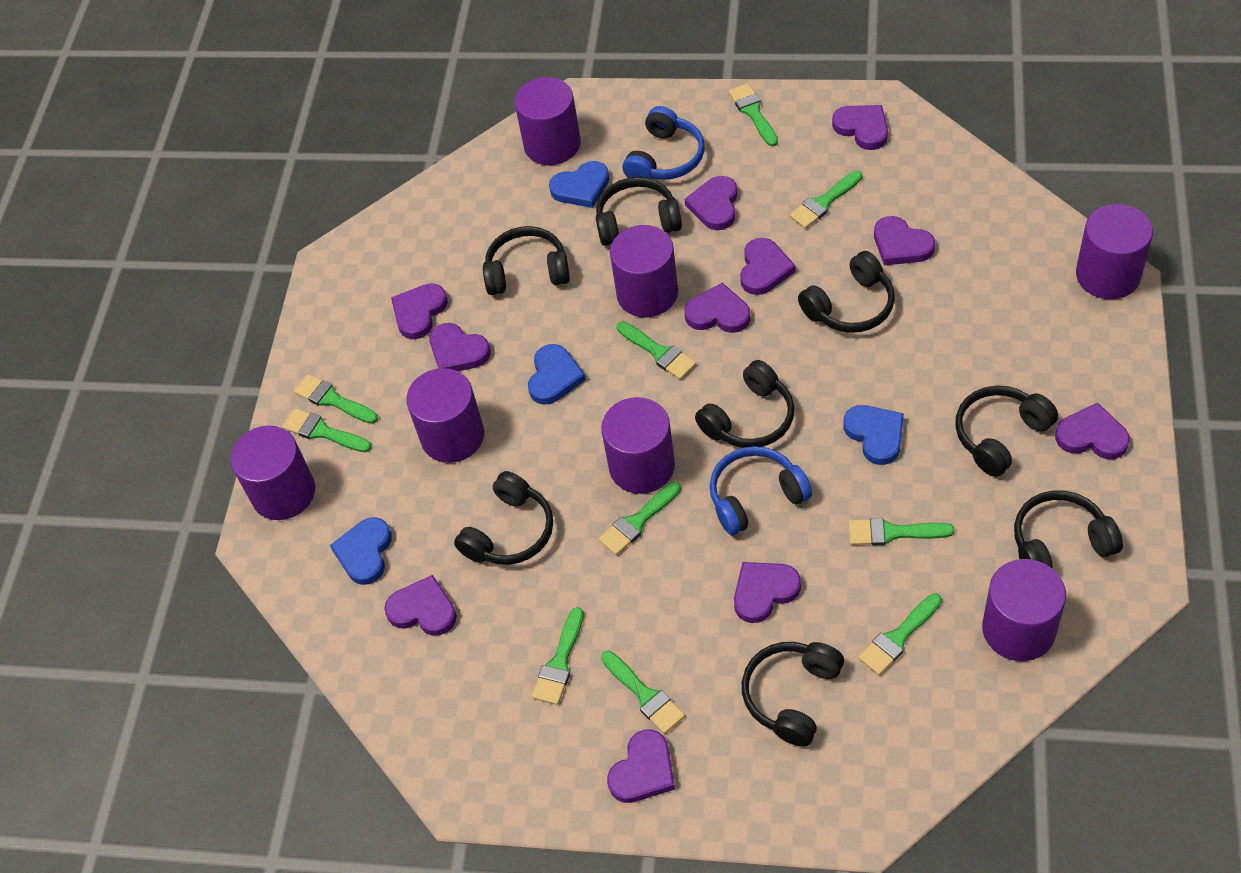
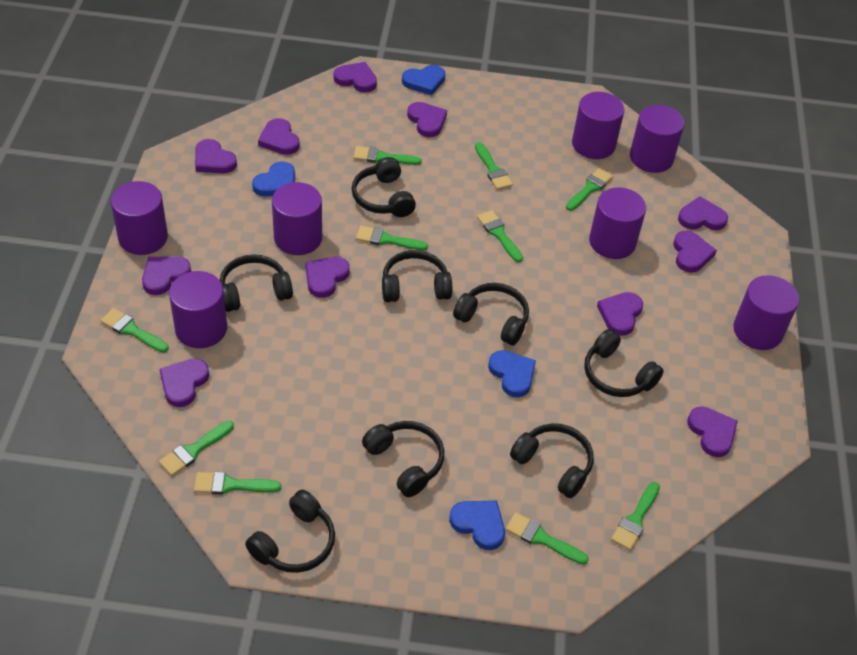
blue headphones: [623,106,705,180] [710,446,812,535] = 2 -> none = 0

